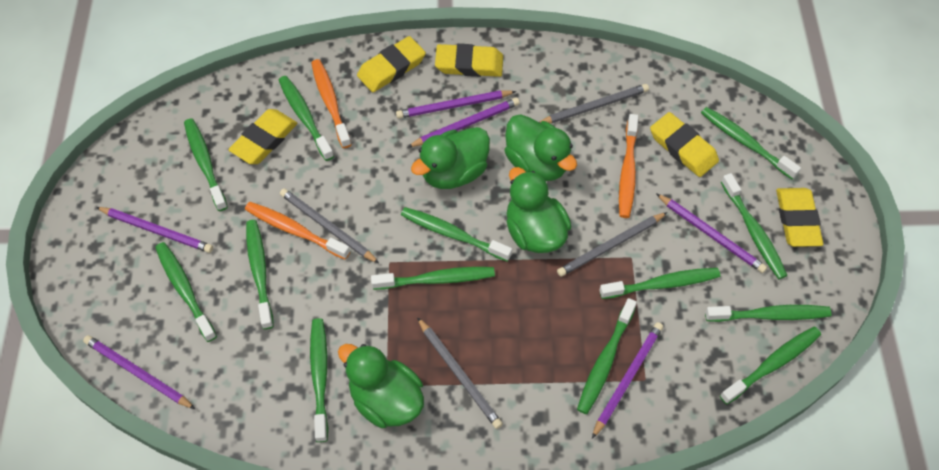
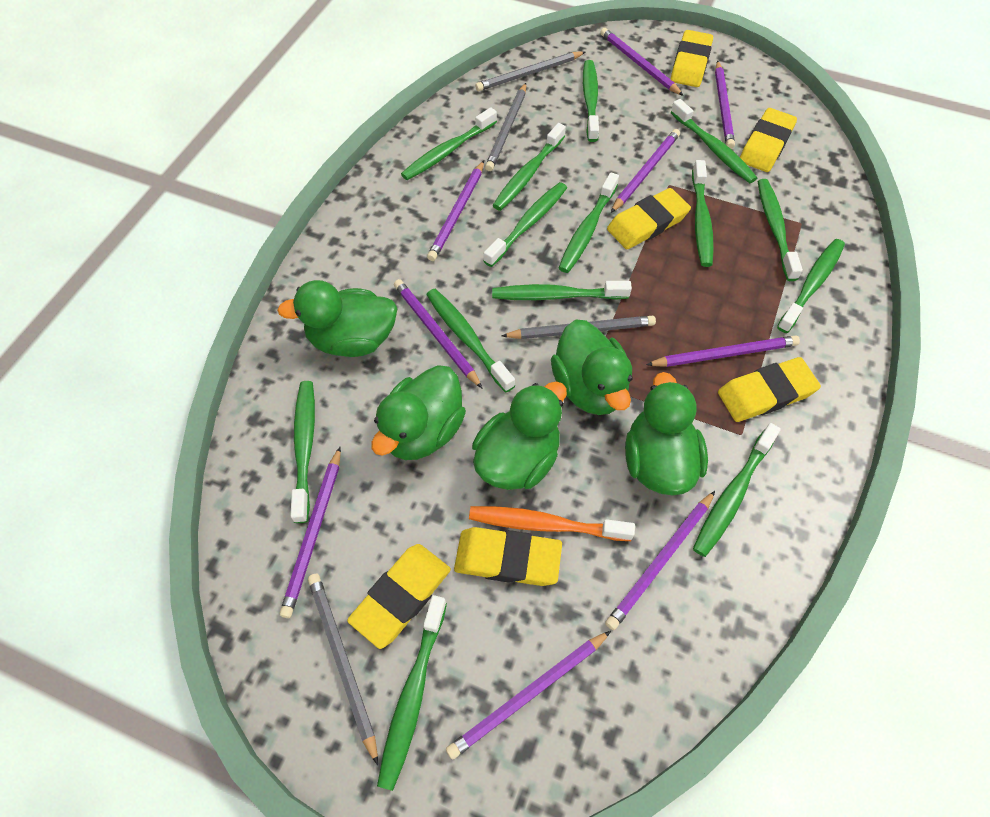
green duck: [338,344,424,428] [411,127,490,189] [505,114,577,181] [506,167,571,253] = 4 -> [277,280,397,357] [371,365,466,460] [472,381,567,490] [551,320,633,415] [625,372,708,496] = 5
green toothbrush: [155,242,217,342] [184,119,228,211] [246,220,274,329] [279,76,334,161] [310,318,328,442] [371,267,495,290] [401,207,512,262] [577,298,637,414] [599,268,720,299] [701,107,801,180] [705,305,831,322] [720,327,821,404] [721,173,788,279] = 13 -> [291,381,315,523] [377,595,447,791] [401,107,497,180] [426,289,515,393] [484,182,567,267] [492,281,632,300] [493,123,566,211] [559,172,619,273] [583,60,599,142] [671,99,757,183] [692,160,714,267] [693,423,781,557] [758,179,803,281] [777,239,845,333] = 14
orange toothbrush: [245,202,350,260] [311,59,352,148] [619,114,638,218] = 3 -> [469,506,635,541] = 1
purple pencil: [83,335,195,409] [96,207,213,253] [396,90,516,119] [408,98,520,147] [592,322,663,439] [656,193,767,273] = 6 -> [280,447,341,618] [394,279,483,389] [427,161,484,261] [446,631,611,760] [600,28,684,96] [605,491,715,630] [611,129,680,213] [646,335,800,367] [715,60,735,149] = 9
yellow eraser: [229,109,297,164] [357,36,426,92] [435,44,503,77] [650,112,719,177] [776,188,823,247] = 5 -> [347,544,451,649] [454,527,562,586] [607,188,691,249] [671,30,713,87] [718,357,821,422] [740,108,797,172] = 6

